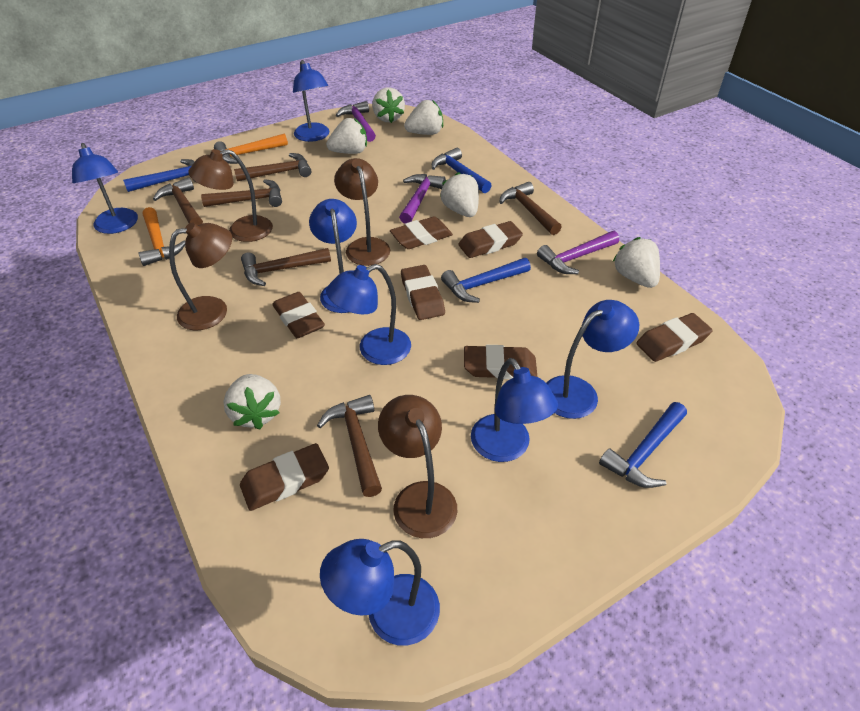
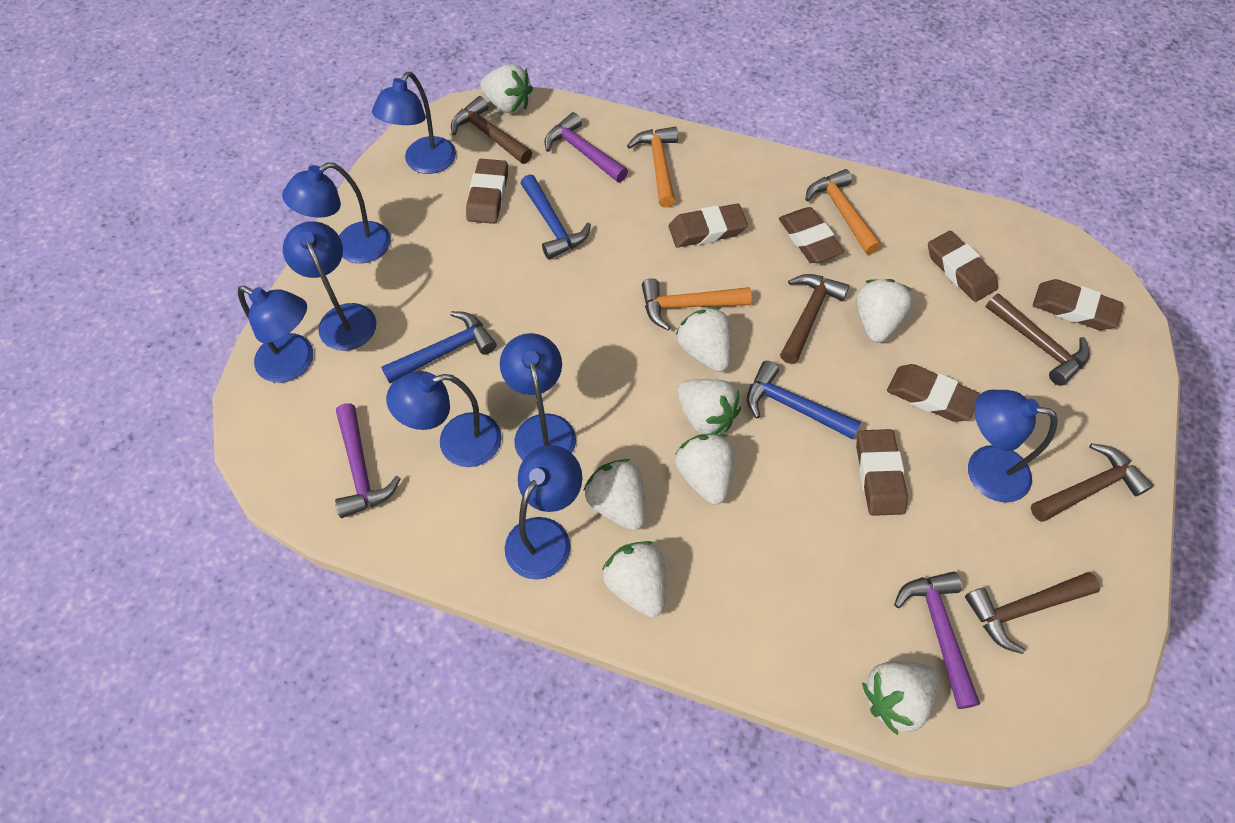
blue hammer: [123,159,194,192] [432,148,492,193] [441,258,531,303] [599,402,687,488] = 4 -> [381,311,497,383] [520,174,591,260] [747,361,861,439] = 3
blue lamp: [72,143,138,234] [293,60,329,142] [309,199,357,313] [320,539,440,646] [326,264,411,365] [471,358,558,462] [546,300,639,419] = 7 -> [238,286,313,383] [282,162,391,263] [283,221,377,351] [372,72,456,174] [386,371,501,467] [500,333,576,460] [505,445,582,580] [968,390,1058,502] = 8
brown hammer: [153,177,203,225] [201,179,282,207] [234,153,311,181] [241,248,331,286] [317,395,382,497] [499,182,562,235] = 6 -> [451,96,532,164] [780,274,850,364] [965,572,1100,654] [986,293,1090,386] [1031,443,1153,522] = 5
brown lamp: [169,222,232,330] [189,149,273,242] [334,158,390,266] [378,395,457,538] = 4 -> none = 0
orange hammer: [138,207,185,266] [214,134,288,164] = 2 -> [627,127,678,208] [642,278,752,330] [805,169,881,255] = 3
white strawberry: [223,374,281,430] [326,118,367,154] [372,87,405,123] [404,100,443,135] [440,172,479,217] [613,237,660,288] = 6 -> [480,64,533,114] [583,459,646,531] [602,541,666,617] [675,434,735,505] [676,307,732,372] [677,379,741,434] [856,279,913,343] [862,661,941,735] = 8

